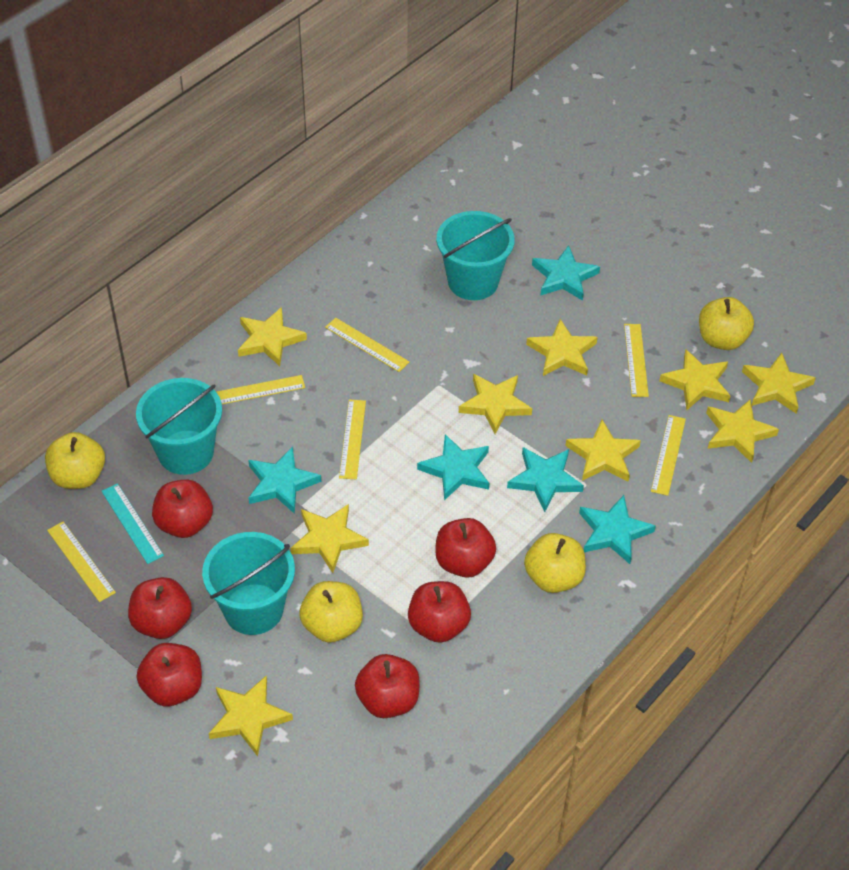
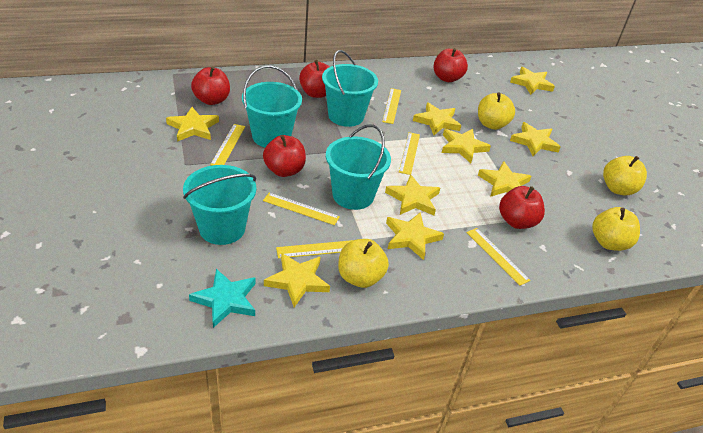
red apple: [128,577,192,639] [137,643,202,707] [152,480,213,538] [355,654,420,718] [408,581,471,643] [435,518,496,577] = 6 -> [191,66,230,105] [263,135,306,177] [299,60,330,98] [434,48,468,82] [499,186,545,229] = 5
turquoise bucket: [136,378,222,475] [202,532,295,635] [437,211,515,300] = 3 -> [183,165,256,245] [242,65,302,147] [322,50,378,127] [326,124,391,210] = 4
turquoise ruler: [102,483,164,564] = 1 -> none = 0
turquoise star: [248,447,321,514] [417,434,489,500] [507,447,584,512] [532,245,600,301] [579,495,656,564] = 5 -> [189,269,256,328] = 1

